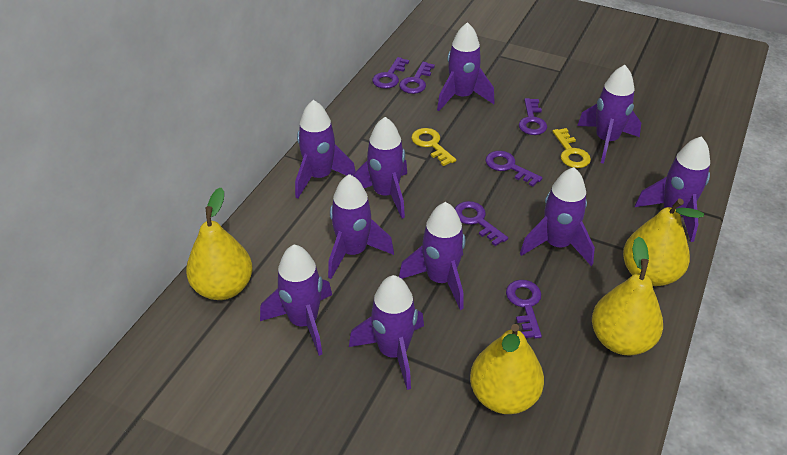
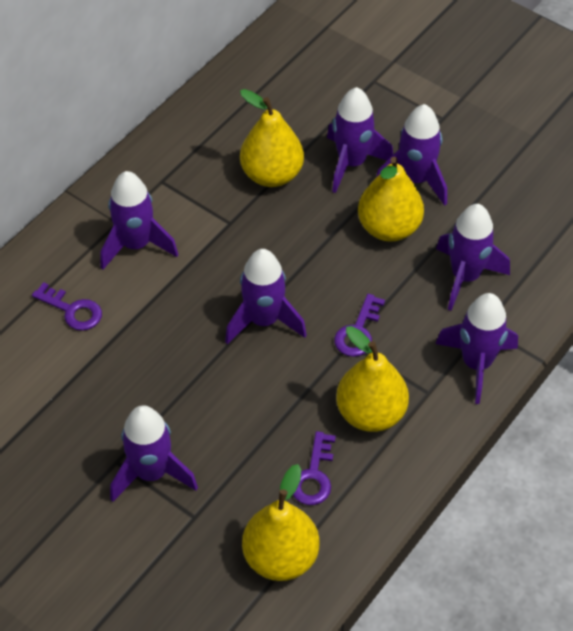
purple key: [372,57,409,89] [399,62,435,94] [455,201,508,246] [486,151,543,186] [506,280,542,339] [519,98,547,135] = 6 -> [32,282,102,331] [293,431,336,505] [334,294,385,357] = 3
purple rocket: [260,245,332,356] [295,100,356,199] [328,174,394,279] [349,275,424,390] [352,117,407,218] [399,202,466,310] [437,22,495,111] [520,167,595,266] [577,65,641,164] [635,136,710,242] = 10 -> [100,171,178,270] [110,405,198,502] [225,249,307,344] [327,87,393,193] [376,104,447,206] [436,204,510,311] [436,293,518,404] = 7
yellow key: [411,128,456,166] [552,128,591,168] = 2 -> none = 0

